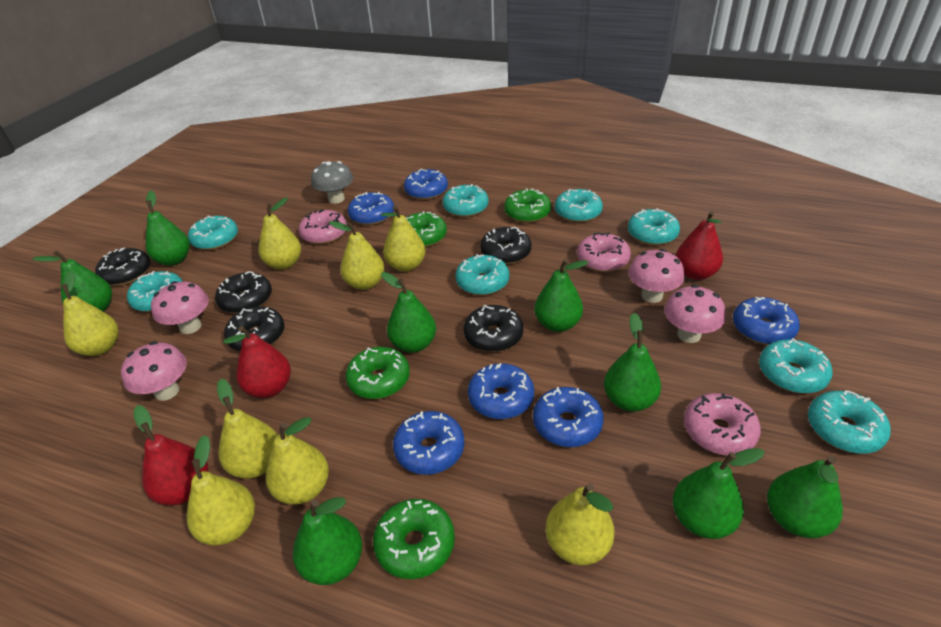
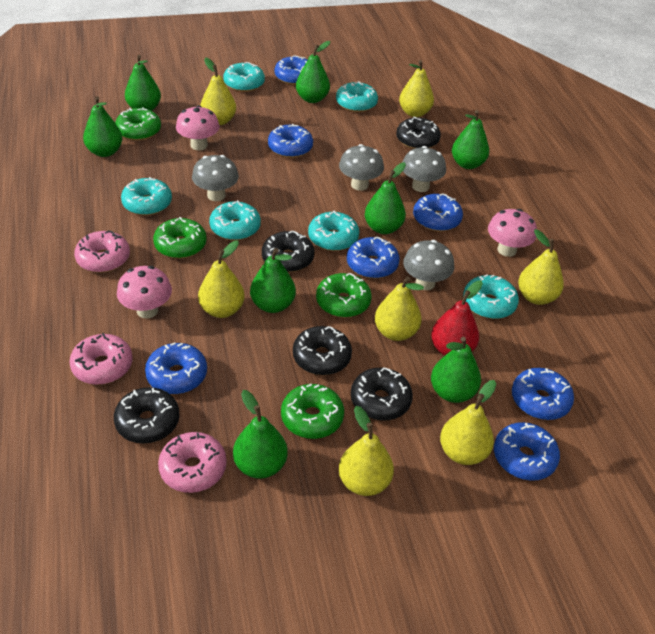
blue donut: [348,192,394,225] [393,411,465,475] [404,169,448,200] [468,363,534,419] [533,387,604,447] [733,296,800,345] = 6 -> [145,342,207,394] [268,124,313,158] [275,55,307,85] [347,237,400,279] [413,193,463,232] [494,422,560,481] [512,368,574,420] = 7
grey mushroom: [311,161,353,204] = 1 -> [192,155,239,201] [339,144,384,191] [403,146,446,192] [403,240,454,290] = 4
pink mushroom: [121,341,187,401] [151,281,209,334] [628,249,684,303] [664,285,726,343] = 4 -> [117,266,172,319] [176,105,220,150] [488,209,537,257] = 3
red pear: [134,405,208,505] [223,326,291,398] [676,211,723,280] = 3 -> [431,280,483,356] = 1
turquoise donut: [127,271,183,312] [188,216,238,250] [443,184,489,217] [455,254,509,295] [555,189,603,223] [628,208,680,245] [759,338,833,394] [808,390,891,453] = 8 -> [121,177,172,216] [209,200,261,241] [223,62,265,92] [308,211,359,251] [336,81,378,112] [463,274,519,319] = 6
yellow pear: [61,270,119,356] [187,435,255,546] [217,379,277,479] [258,197,301,270] [266,417,329,504] [329,221,385,290] [381,206,426,272] [546,483,615,565] = 8 -> [198,241,245,318] [200,57,236,125] [339,406,394,496] [375,276,424,341] [399,60,434,117] [440,380,496,465] [518,229,564,305] = 7

